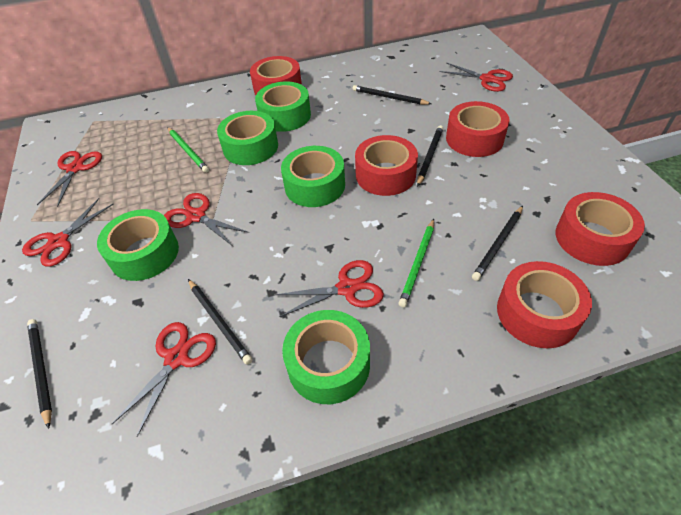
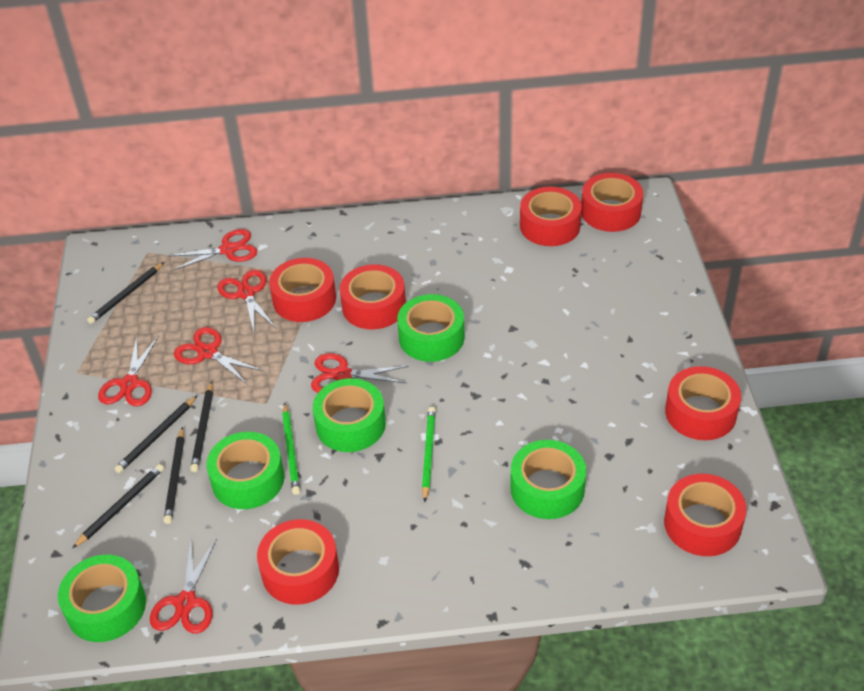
red tape: [250,56,302,95] [355,135,418,196] [446,101,510,157] [497,261,592,348] [556,192,645,266] = 5 -> [257,519,339,605] [269,258,336,322] [340,264,406,329] [520,186,582,246] [581,173,643,232] [664,474,747,556] [665,366,741,440] = 7

